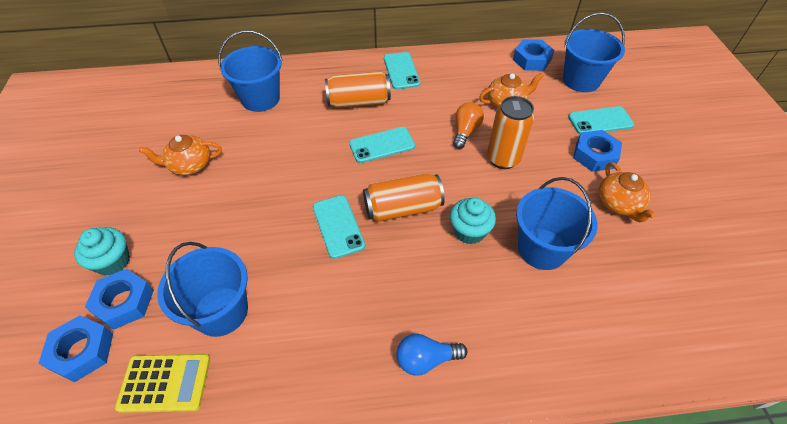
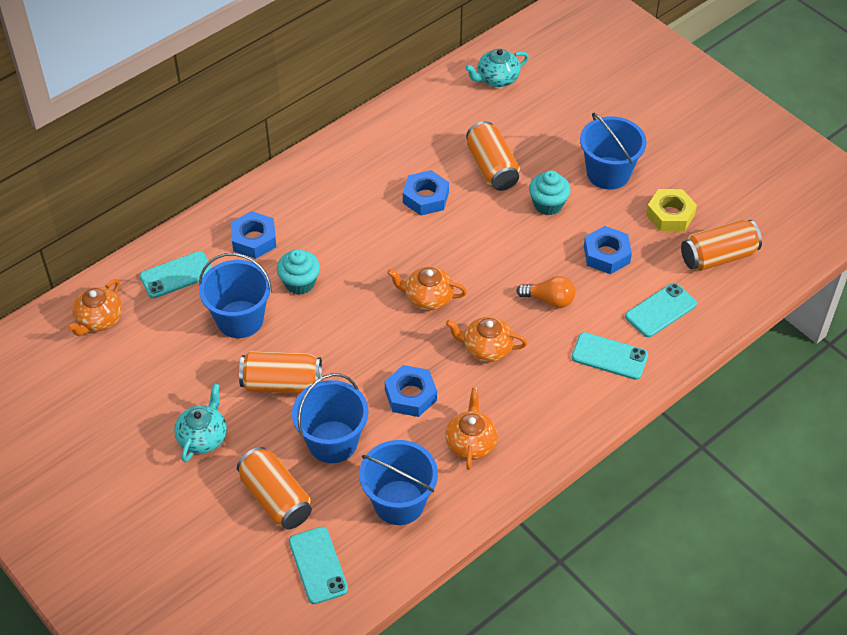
blue light bulb: [397,334,467,376] = 1 -> none = 0
orange can: [325,71,391,108] [363,173,445,222] [487,96,535,169] = 3 -> [237,447,312,530] [239,351,322,393] [466,121,520,191] [681,220,762,271] = 4
orange teapot: [139,135,222,175] [479,73,544,108] [599,162,656,222] = 3 -> [67,279,122,336] [387,266,467,311] [445,388,498,470] [446,317,527,362] = 4
turquoise teapot: none = 0 -> [174,383,227,462] [465,49,529,87] = 2
yellow calculator: [115,354,210,413] = 1 -> none = 0
yellow nut: none = 0 -> [646,189,697,231] = 1

